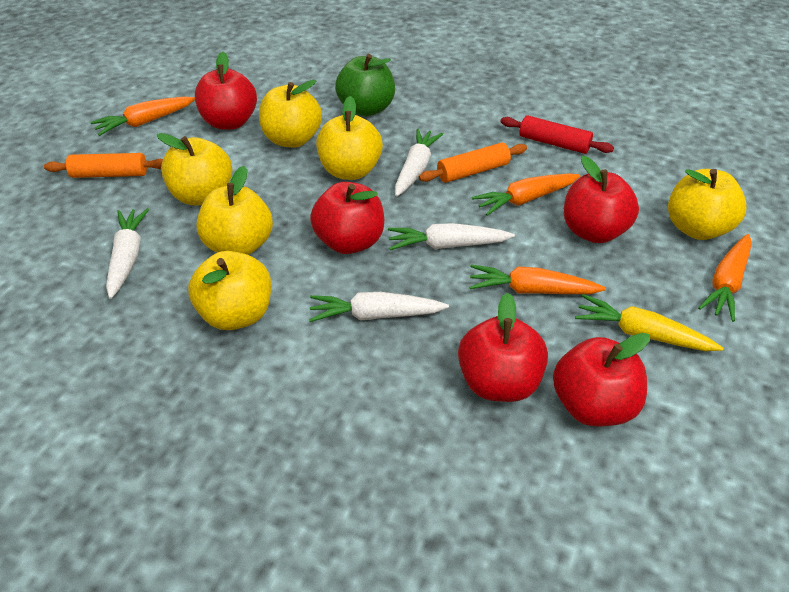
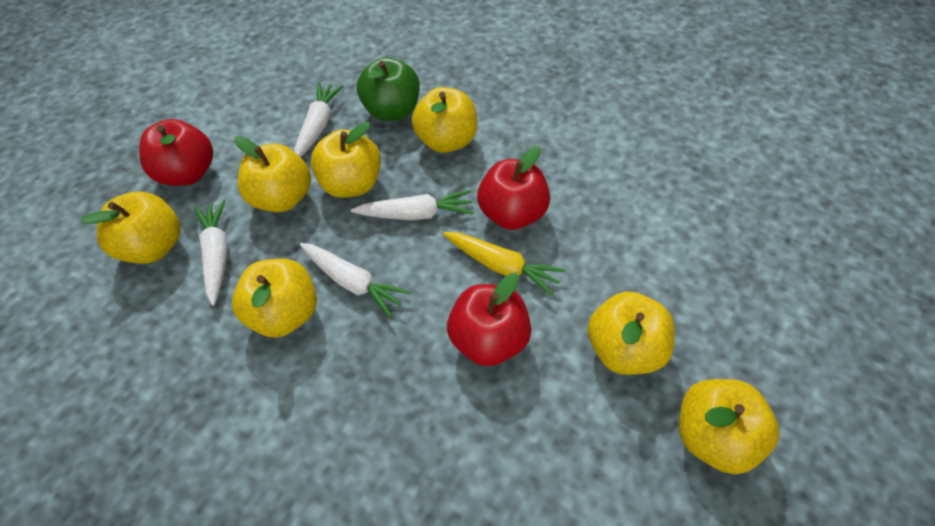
orange carrot: [90,97,195,136] [469,265,606,294] [472,174,580,216] [698,234,752,322] = 4 -> none = 0
orange rolling pin: [44,153,163,178] [419,143,527,183] = 2 -> none = 0
red apple: [195,52,257,130] [310,182,384,254] [458,293,548,402] [553,333,650,427] [564,156,639,243] = 5 -> [139,119,213,186] [447,273,531,366] [477,146,550,230] = 3
red rolling pin: [500,115,614,154] = 1 -> none = 0
yellow apple: [157,133,232,206] [188,251,271,330] [196,166,273,255] [259,80,322,148] [316,96,383,180] [668,169,747,240] = 6 -> [80,192,180,264] [232,259,317,338] [234,136,311,212] [310,122,381,198] [412,87,477,153] [588,292,675,375] [679,379,780,474] = 7

